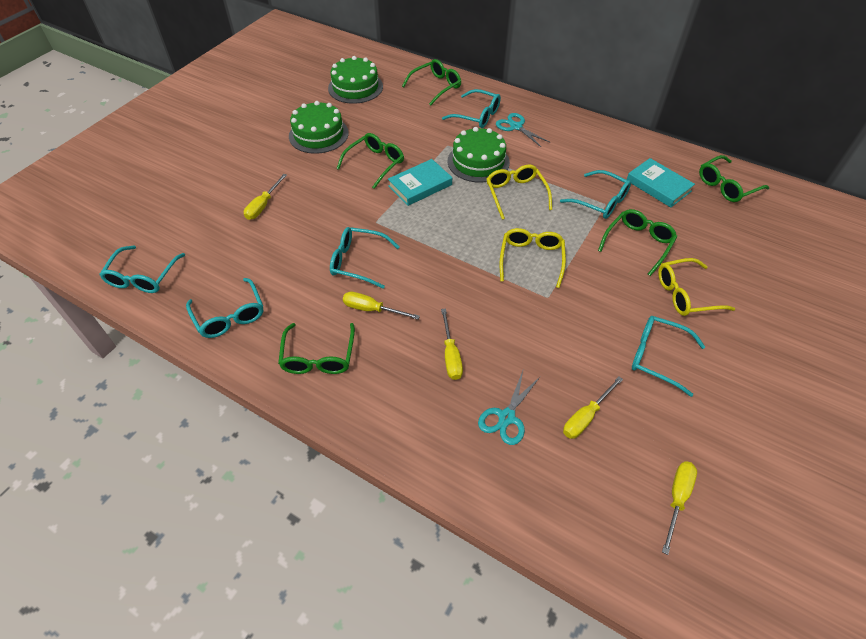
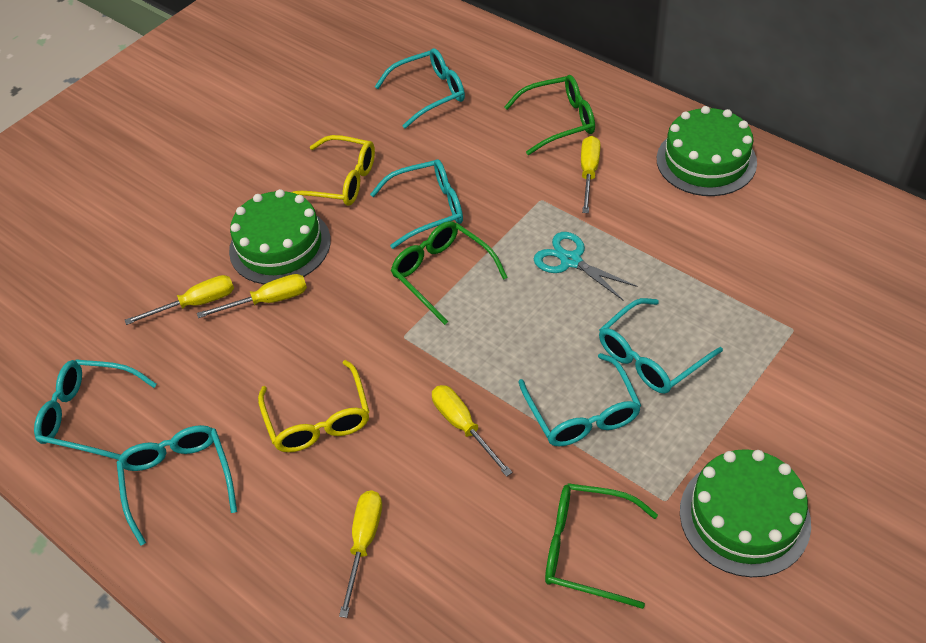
green glasses: [278,323,355,374] [336,133,404,189] [402,59,461,106] [598,209,677,276] [699,155,769,202] = 5 -> [391,221,508,325] [504,75,595,155] [545,483,658,609] = 3
turquoise book: [388,159,452,206] [627,158,695,208] = 2 -> none = 0
turquoise scissors: [478,371,540,445] [496,113,550,147] = 2 -> [534,232,638,301] = 1
yellow glasses: [486,164,552,220] [500,228,566,288] [658,258,735,316] = 3 -> [258,360,369,452] [292,135,375,206] = 2

